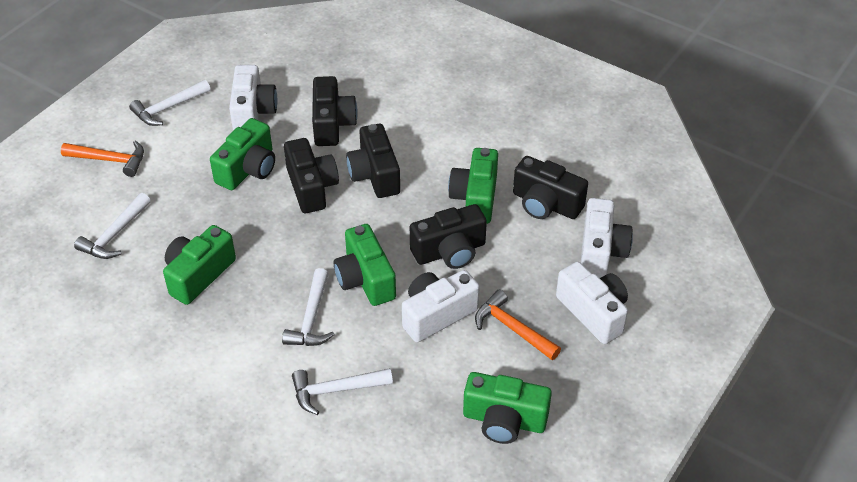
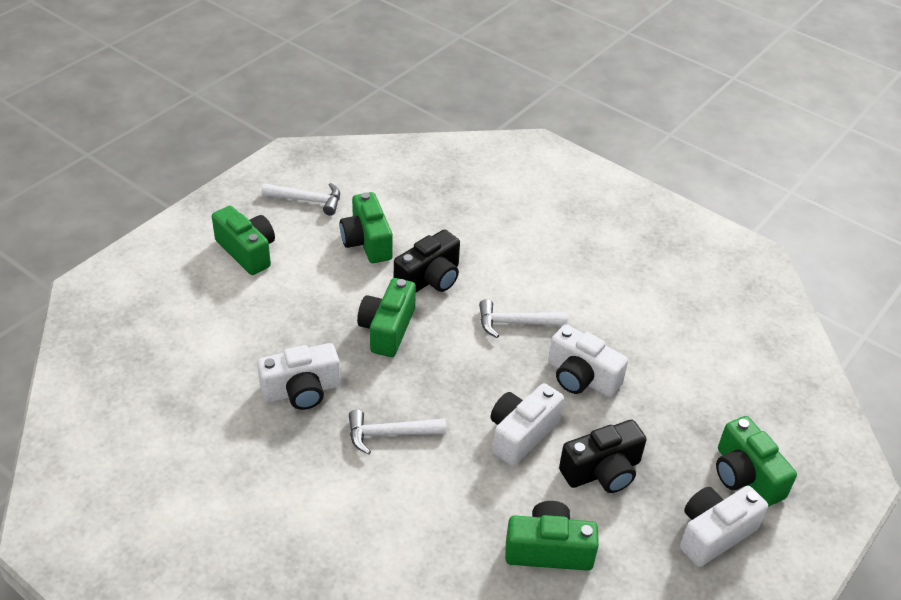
black camera: [284,138,339,213] [312,76,358,146] [346,124,400,198] [410,204,487,269] [513,156,588,219] = 5 -> [394,229,460,292] [559,420,647,493] = 2
orange hammer: [61,140,144,177] [475,290,561,360] = 2 -> none = 0
white hammer: [74,193,151,259] [129,80,211,126] [282,268,335,346] [292,368,393,415] = 4 -> [261,183,340,216] [349,409,446,455] [479,299,567,338] = 3

